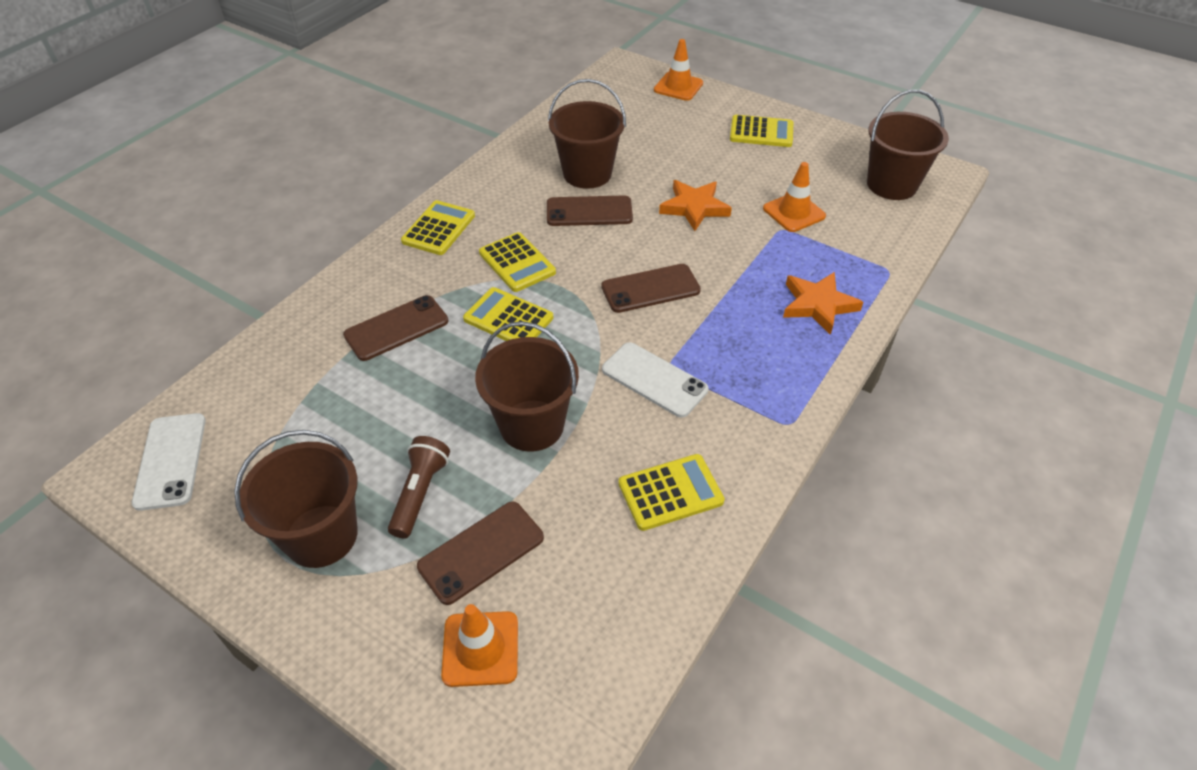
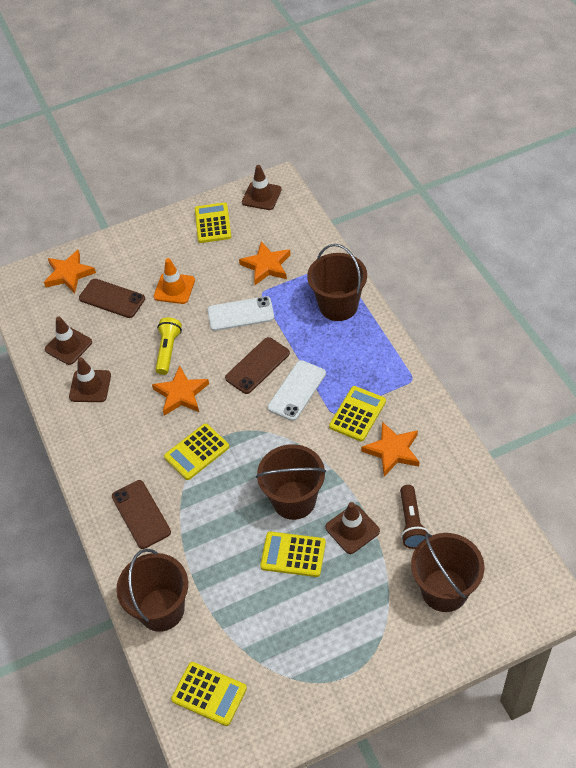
brown phone: [343,295,449,361] [417,502,544,605] [547,196,633,226] [601,264,701,313] = 4 -> [79,279,145,318] [112,480,171,549] [225,337,290,394] = 3
brown traffic cone: none = 0 -> [45,316,92,365] [69,357,111,402] [242,165,282,210] [325,502,380,554] = 4
orange star: [659,180,732,231] [783,272,863,335] = 2 -> [44,250,96,293] [152,366,209,416] [239,241,291,285] [361,422,419,476] = 4
orange traffic cone: [441,604,518,687] [654,39,703,101] [763,162,826,232] = 3 -> [154,258,195,304] = 1
yellow flashlight: none = 0 -> [155,317,182,375] = 1

